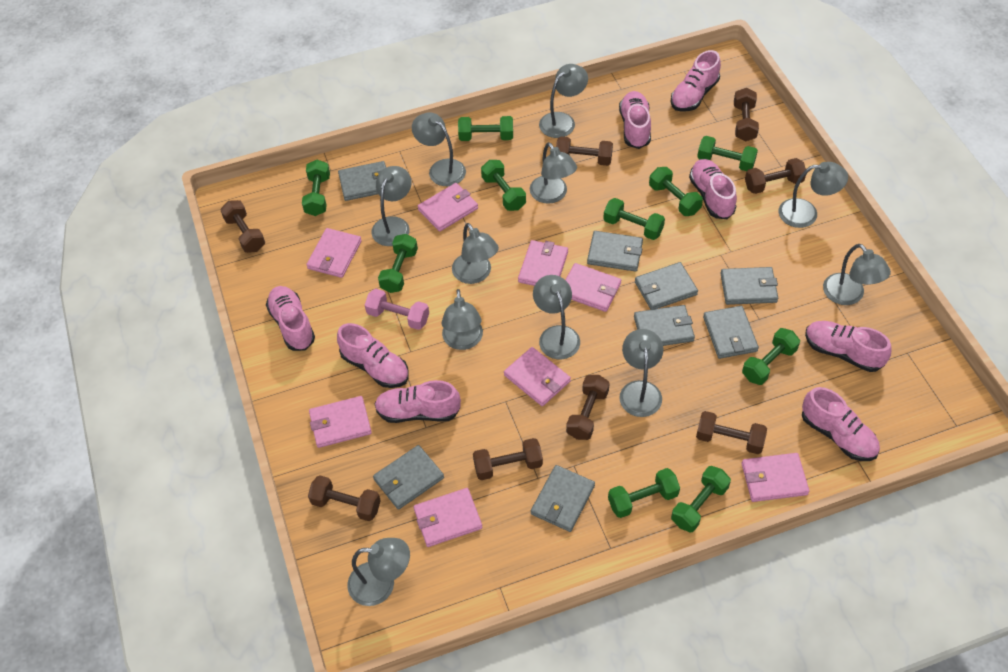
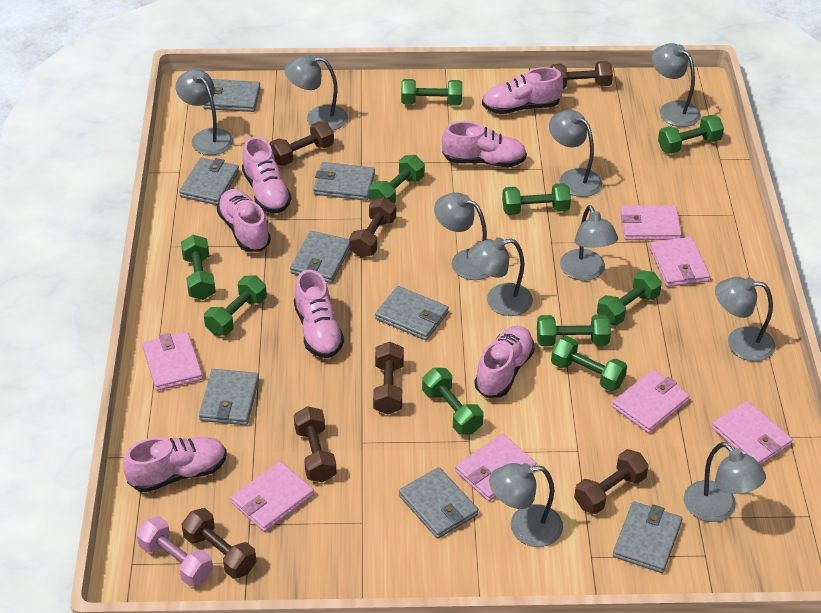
brown dumbbell: [220,200,265,253] [308,475,381,521] [473,438,543,480] [556,136,613,166] [566,375,610,440] [696,411,767,454] [734,88,759,141] [745,158,806,194] = 8 -> [181,508,257,579] [269,121,334,166] [294,406,336,482] [349,197,396,257] [373,342,404,415] [550,61,613,89] [574,449,649,514] = 7
grey lamp: [347,538,410,606] [371,166,411,246] [412,112,466,186] [441,289,483,350] [452,223,499,284] [530,142,577,204] [533,275,580,360] [539,64,588,138] [619,329,663,417] [779,162,848,228] [823,244,891,305] = 11 -> [176,69,233,155] [285,54,348,131] [434,192,489,280] [468,237,533,316] [489,463,563,547] [549,110,602,197] [560,205,618,281] [652,43,701,127] [684,442,766,522] [715,277,775,361] = 10
pink shoe: [266,286,315,351] [337,323,409,388] [374,380,461,423] [619,91,651,149] [671,50,721,112] [689,159,737,219] [802,387,880,461] [805,321,892,372] = 8 -> [123,437,227,492] [217,189,271,252] [242,137,292,213] [294,270,344,358] [442,121,527,167] [474,326,535,398] [482,67,563,114] = 7
pink wallet: [307,228,362,278] [309,396,372,448] [414,488,482,547] [418,183,478,232] [504,347,571,406] [518,240,568,286] [565,263,621,312] [741,453,810,502] = 8 -> [142,332,203,391] [231,461,314,532] [455,434,536,501] [612,370,689,433] [620,205,682,240] [650,237,710,287] [712,401,792,465] = 7

